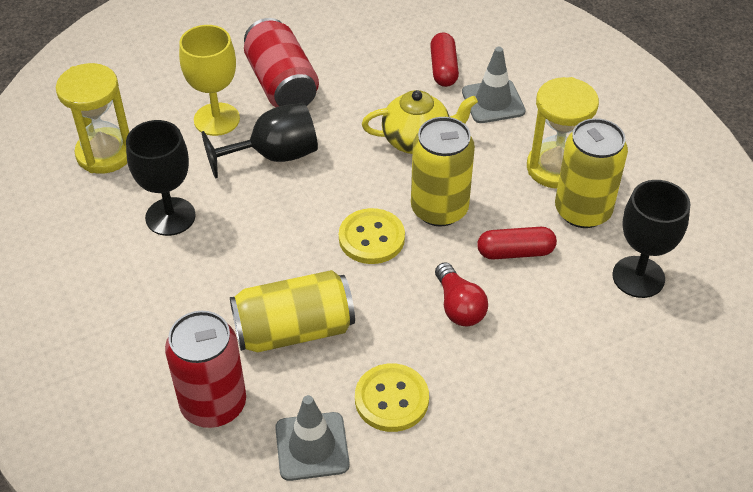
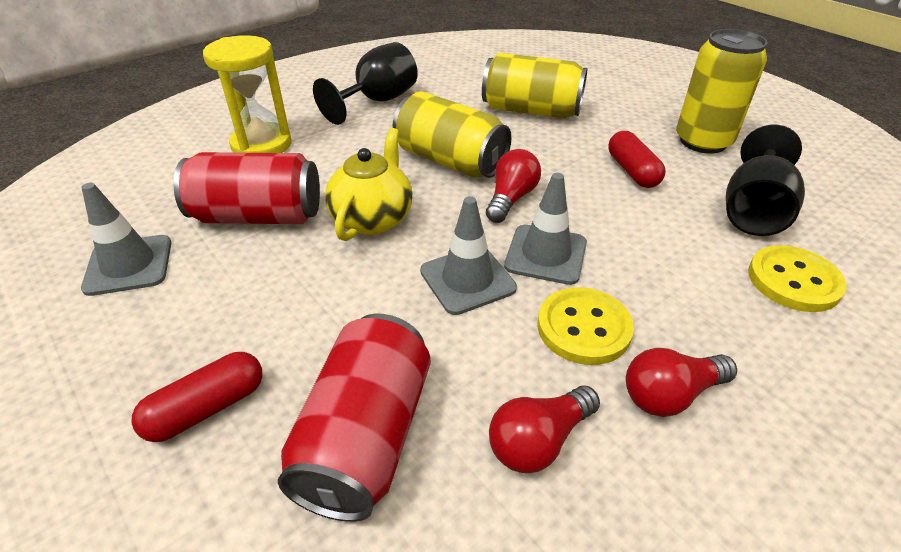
black goblet: [126,120,196,236] [201,103,318,179] [612,180,690,298] = 3 -> [313,42,418,125] [726,125,805,236] = 2
grey traffic cone: [275,395,350,481] [462,47,526,123] = 2 -> [81,183,171,296] [420,196,517,315] [504,173,587,285] = 3
red light bulb: [435,262,488,326] = 1 -> [486,149,541,223] [489,385,600,474] [626,348,737,417] = 3
yellow goblet: [179,25,240,136] = 1 -> none = 0
yellow hourglass: [56,63,129,174] [527,77,599,189] = 2 -> [203,35,292,153] = 1

